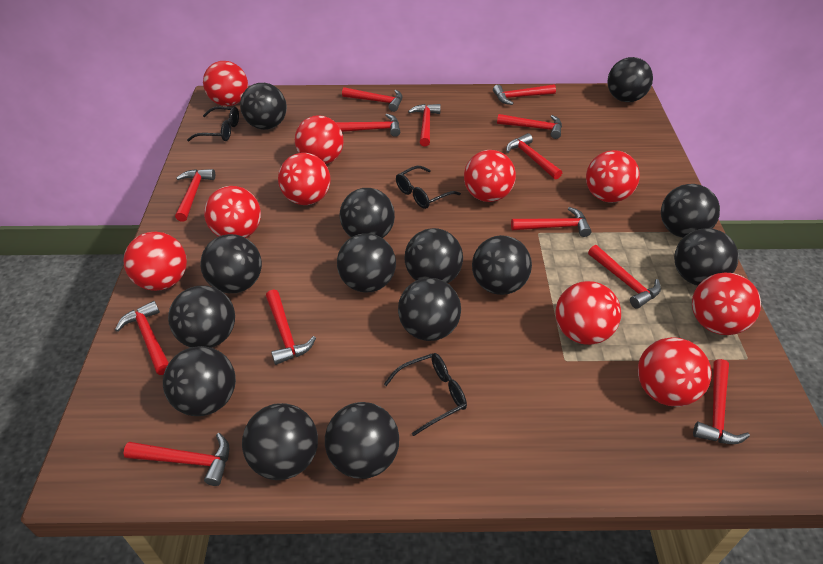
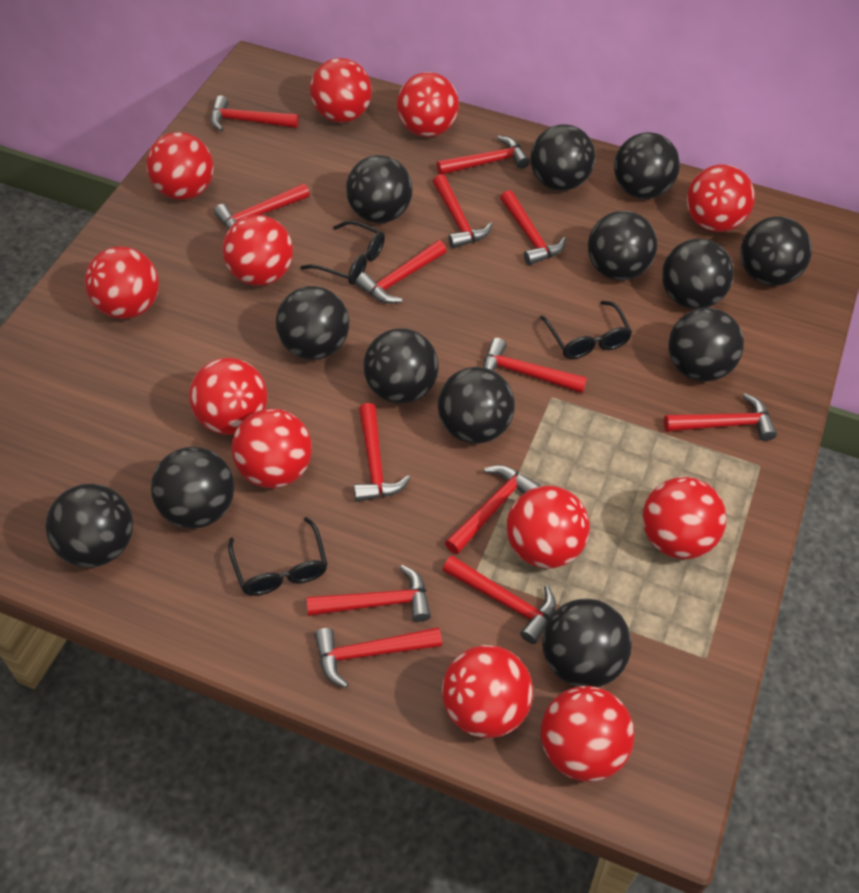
black ball: [163,346,236,416] [168,286,235,348] [200,234,262,293] [240,83,287,130] [242,403,318,480] [325,402,399,479] [337,233,396,292] [340,188,395,238] [398,278,461,341] [404,228,463,283] [472,235,532,295] [607,57,653,102] [661,184,720,238] [674,228,739,286] = 14 -> [45,484,133,568] [151,447,234,529] [276,286,349,360] [346,155,413,223] [363,328,439,404] [438,367,515,444] [530,124,595,191] [542,598,632,687] [588,211,657,280] [614,132,680,199] [662,238,734,309] [668,308,744,382] [740,216,812,286] = 13
red ball: [123,232,187,291] [203,61,248,106] [204,186,261,238] [278,153,331,205] [295,115,344,164] [464,150,516,202] [555,281,621,345] [586,150,640,203] [638,337,712,407] [692,273,761,335] = 10 -> [85,246,159,319] [146,132,214,200] [189,358,267,435] [223,215,293,286] [232,409,312,488] [310,58,372,123] [397,72,459,137] [442,645,533,738] [507,485,590,568] [540,686,634,782] [642,477,726,559] [687,164,755,232] = 12

